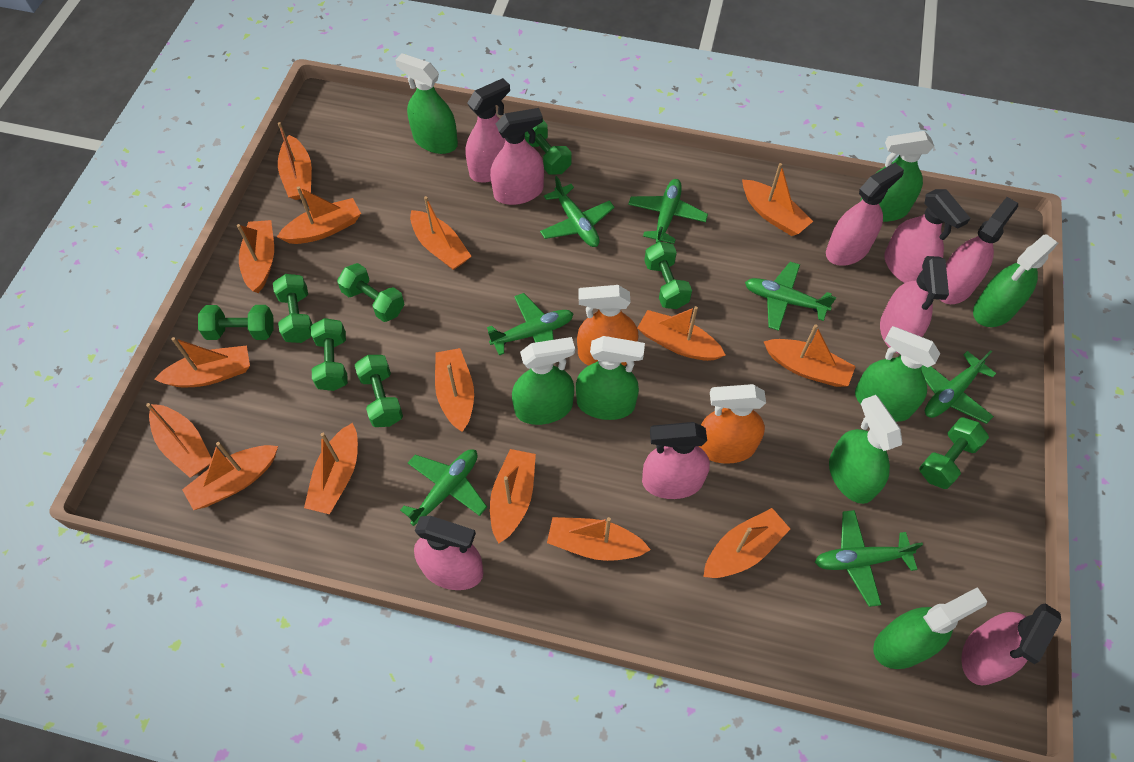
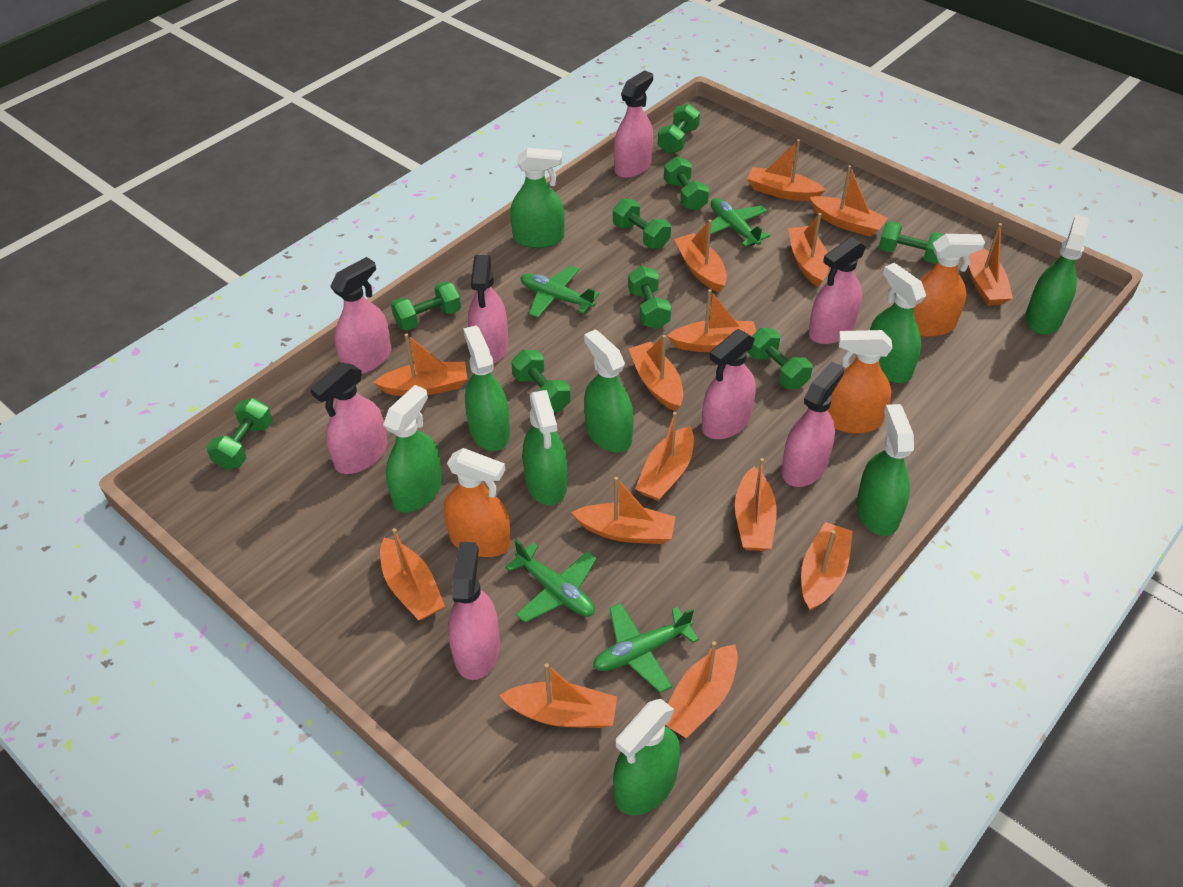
green dumbbell: [198,305,274,340] [273,274,313,343] [311,318,348,391] [337,263,405,322] [355,355,403,427] [525,120,571,175] [644,242,692,309] [919,417,989,489] = 8 -> [207,398,273,469] [391,281,461,331] [511,350,571,412] [613,199,671,249] [628,266,671,329] [658,103,700,154] [664,157,709,211] [748,328,813,389] [879,221,944,264] = 9
green plane: [400,449,487,526] [487,293,574,355] [540,176,615,247] [628,179,708,244] [745,262,836,331] [815,510,923,607] [922,350,996,424] = 7 -> [505,539,597,623] [520,266,600,318] [593,603,699,693] [711,198,770,247] = 4
green spray bottle: [395,53,458,154] [512,337,575,425] [576,336,645,420] [829,395,902,504] [855,326,940,422] [860,131,934,222] [873,587,987,669] [973,234,1058,327] = 8 -> [383,385,443,513] [463,325,510,451] [510,148,565,248] [522,390,567,505] [584,329,634,453] [613,699,680,815] [857,404,914,536] [870,263,926,383] [1026,215,1089,335] = 9
orange spray bottle: [577,285,639,366] [698,384,766,464] = 2 -> [444,448,511,557] [827,330,892,434] [914,234,985,337] = 3
pink spray bottle: [414,516,484,590] [465,78,510,183] [490,108,544,205] [642,422,710,499] [826,163,904,266] [880,256,949,354] [884,189,970,283] [940,197,1018,304] [961,603,1062,686] = 9 -> [310,363,387,474] [330,257,391,374] [448,542,500,680] [468,255,508,364] [614,70,653,178] [702,329,756,439] [781,361,844,487] [809,237,866,344] = 8

